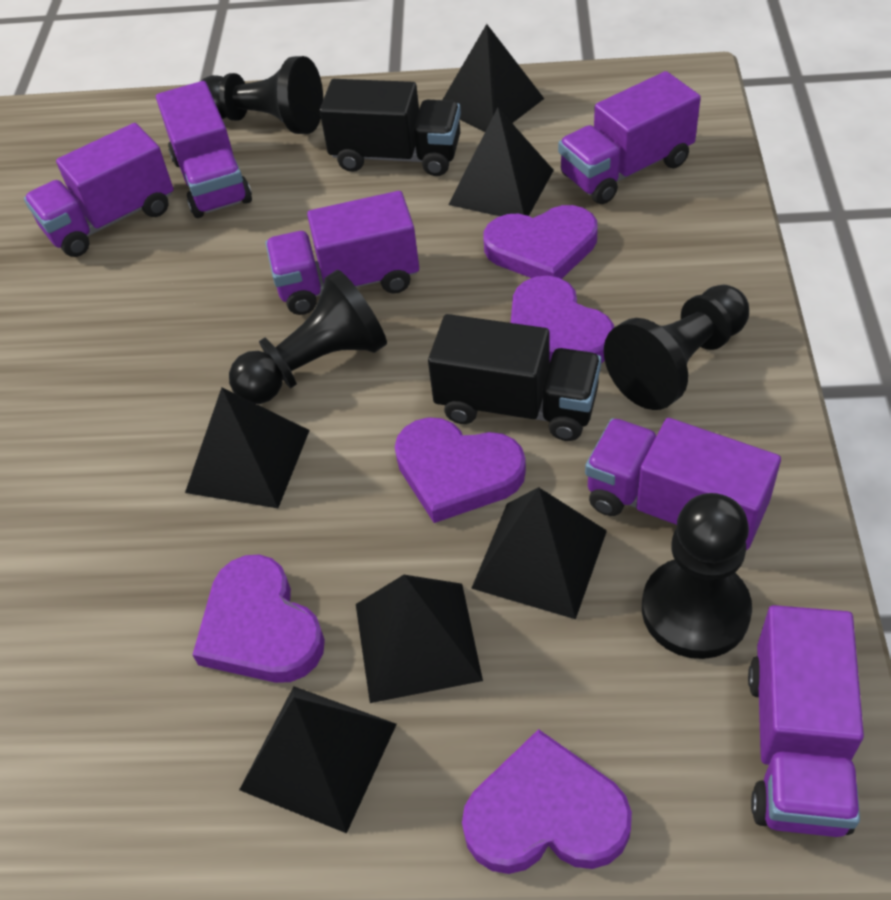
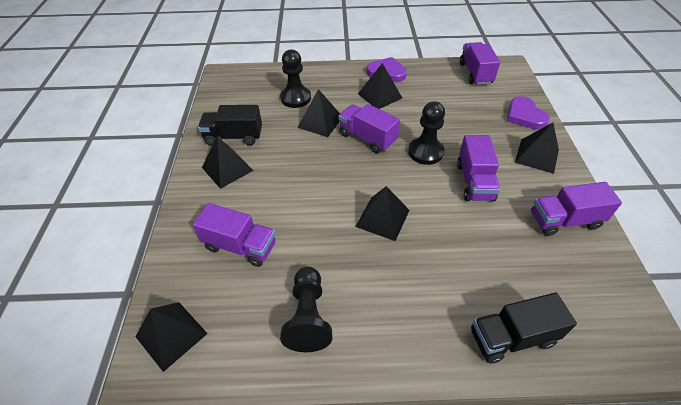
black pawn: [201,56,323,134] [229,270,387,404] [604,285,749,410] [642,493,752,659] = 4 -> [280,49,311,108] [280,267,332,352] [408,101,445,165] = 3
purple heart: [192,554,325,683] [395,417,526,523] [462,729,632,874] [483,205,598,279] [511,276,614,363] = 5 -> [367,57,407,82] [507,96,550,130] = 2
purple truck: [24,123,173,257] [156,81,252,218] [265,191,419,315] [558,71,701,204] [585,418,781,550] [748,605,864,837] = 6 -> [193,203,275,267] [339,104,400,153] [457,135,500,202] [460,42,500,85] [531,182,622,236] = 5

